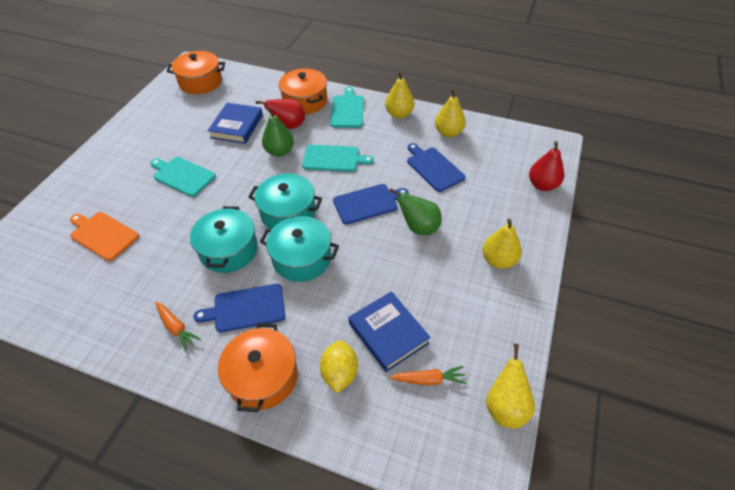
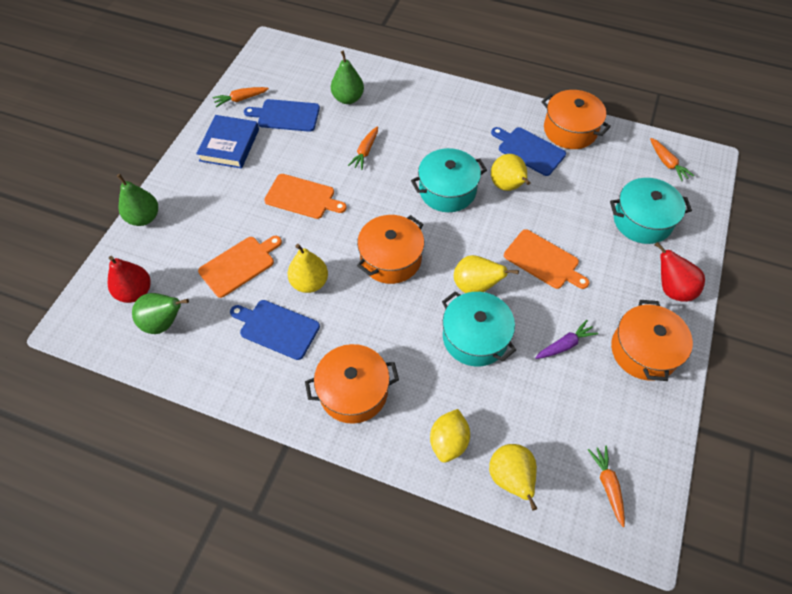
blue book: [208,103,263,144] [349,291,431,372] = 2 -> [196,115,259,169] = 1
green pear: [262,107,294,157] [389,188,442,235] = 2 -> [117,174,158,226] [132,293,189,334] [331,51,364,104] = 3
orange carrot: [156,302,201,351] [390,366,466,385] = 2 -> [213,87,269,107] [348,126,378,170] [588,446,625,527] [650,138,694,181] = 4
orange cutting board: [70,212,139,261] = 1 -> [198,236,282,298] [264,174,347,219] [504,229,589,289] = 3
orange pot: [166,51,225,94] [218,323,298,412] [279,68,327,114] = 3 -> [305,344,399,424] [357,215,424,284] [542,90,611,149] [611,300,693,381] = 4
purple carrot: none = 0 -> [535,320,598,359] = 1
turquoise cutting board: [150,157,216,197] [302,144,374,172] [330,87,364,128] = 3 -> none = 0

